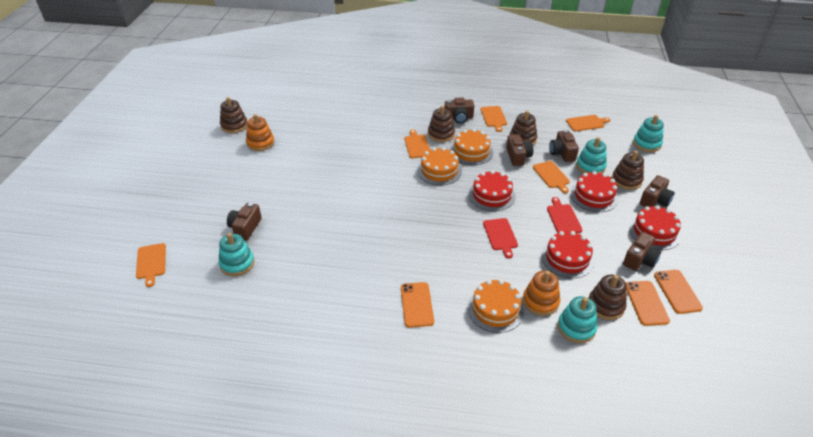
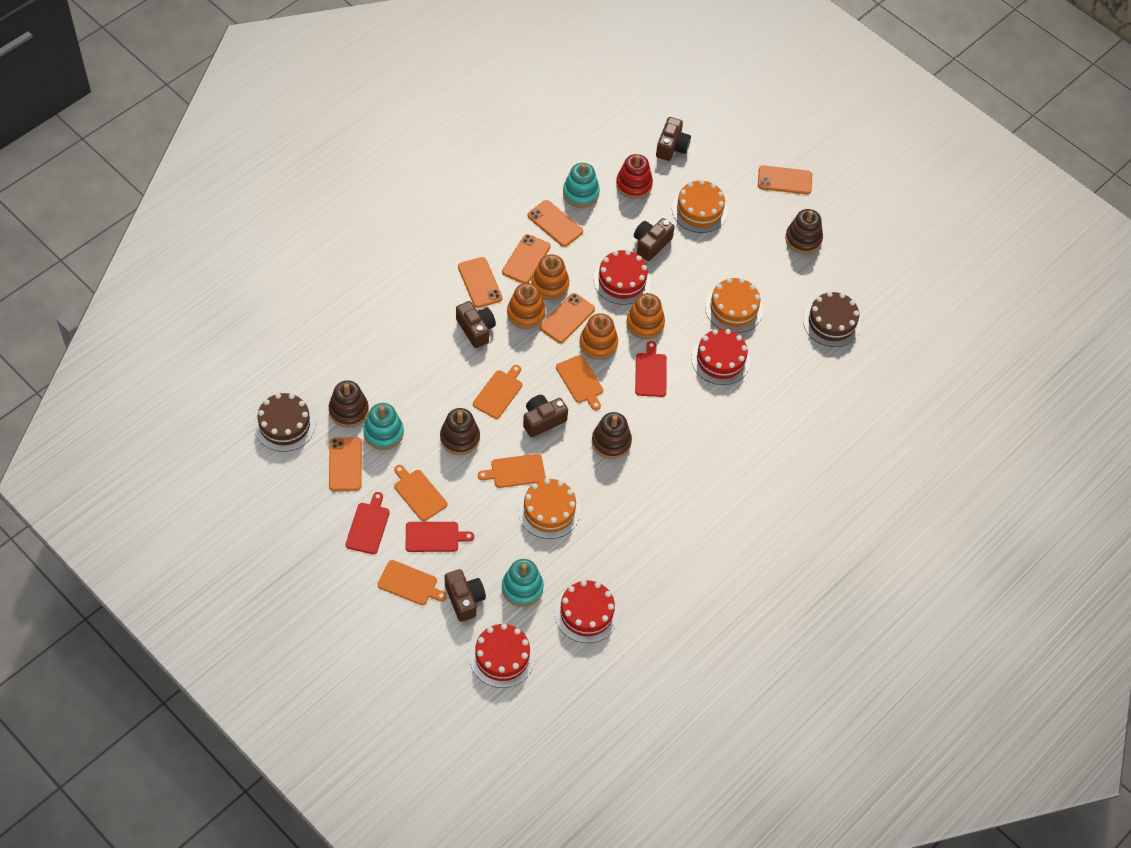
brown cake: none = 0 -> [254,393,316,452] [803,292,861,347] = 2
brown camera: [227,203,262,241] [445,98,474,124] [506,134,533,166] [549,130,579,162] [623,232,661,271] [640,175,675,207] = 6 -> [445,569,486,622] [456,301,496,348] [523,395,568,437] [634,218,675,261] [656,117,691,161] = 5
brown stacking toy: [220,97,247,133] [428,106,455,142] [510,111,537,145] [589,275,627,320] [612,151,644,190] = 5 -> [329,380,369,428] [440,408,480,455] [592,412,632,459] [785,209,823,254] = 4
orange phone: [401,282,434,328] [626,281,670,326] [654,270,703,314] = 3 -> [329,437,362,491] [458,257,502,308] [502,234,550,284] [527,200,583,247] [540,293,595,343] [758,165,812,194] = 6
orange stacking toy: [246,114,275,151] [523,271,560,316] = 2 -> [507,283,545,329] [531,254,569,300] [579,313,618,360] [626,293,665,339] = 4
red cutting board: [483,218,518,258] [547,197,582,233] = 2 -> [345,492,390,554] [406,522,474,552] [635,341,667,397] = 3
red stacking toy: none = 0 -> [616,154,653,199] = 1
turquoise stacking toy: [219,233,254,276] [558,296,597,343] [576,137,607,173] [633,115,664,152] = 4 -> [363,403,404,450] [502,559,544,607] [563,163,600,208] = 3

